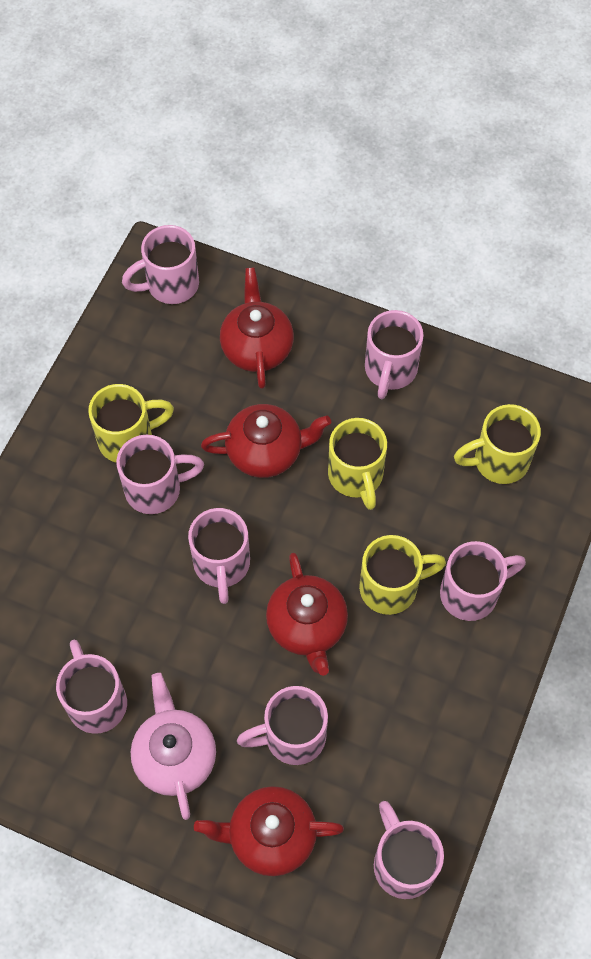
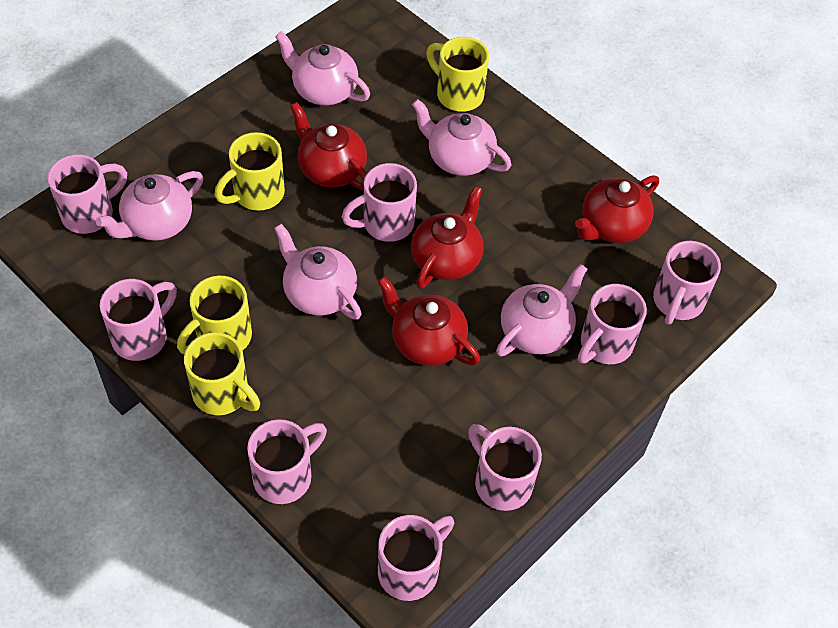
pink teapot: [131,673,216,820] = 1 -> [96,171,204,241] [274,224,362,320] [275,32,370,105] [412,99,512,176] [496,264,587,356] = 5

